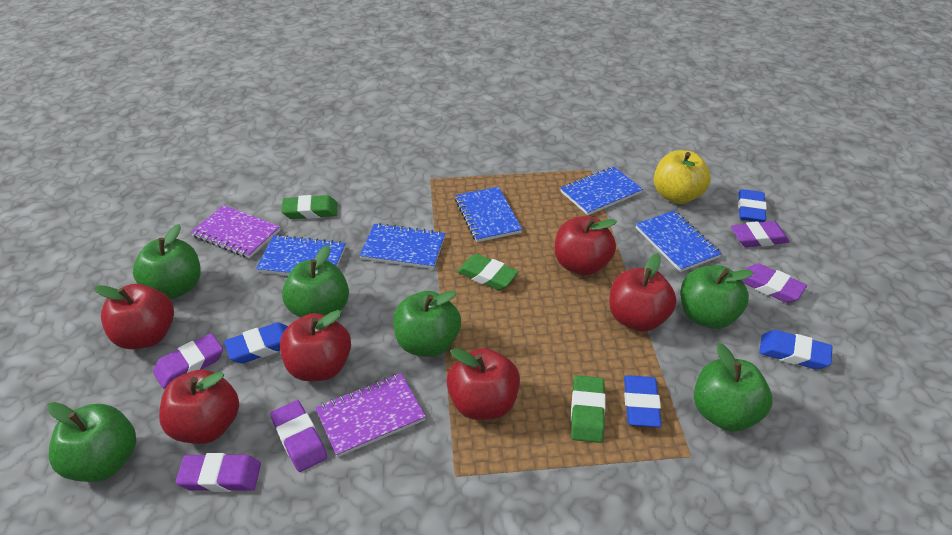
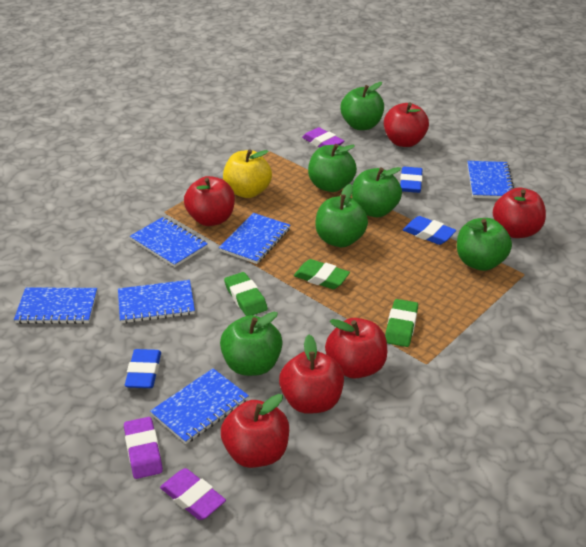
blue eraser: [224,322,288,363] [624,375,662,427] [738,189,767,222] [759,330,833,369] = 4 -> [125,349,161,388] [400,167,423,193] [403,216,456,245] = 3
blue notebook: [256,235,346,276] [359,223,445,269] [455,187,523,242] [560,167,643,215] [636,210,722,272] = 5 -> [14,288,97,324] [118,280,195,323] [130,217,208,267] [150,368,249,444] [218,213,290,264] [467,161,514,199] = 6
purple eraser: [153,333,223,389] [176,453,261,492] [270,400,327,472] [731,221,790,247] [742,264,807,303] = 5 -> [124,417,163,479] [160,468,226,520] [302,127,344,148] = 3
purple notebook: [191,205,280,258] [315,373,426,457] = 2 -> none = 0

